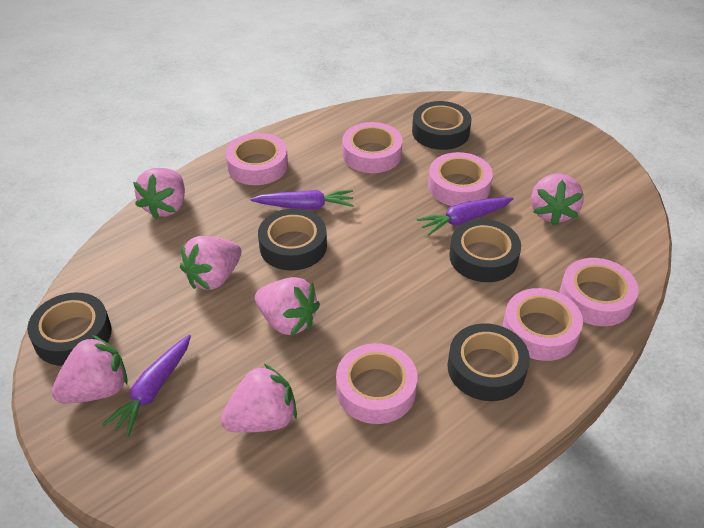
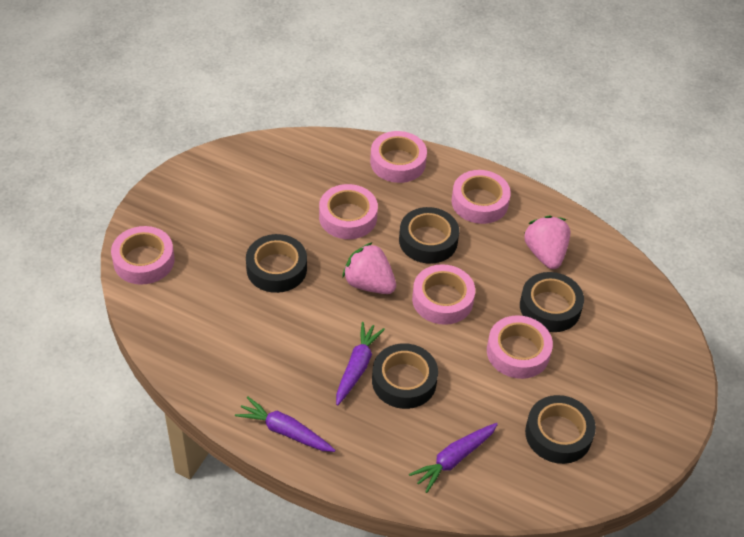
pink strawberry: [52,335,128,403] [133,168,185,220] [180,236,241,290] [221,364,297,433] [255,277,320,336] [531,174,584,226] = 6 -> [342,242,396,294] [524,215,570,269] = 2

